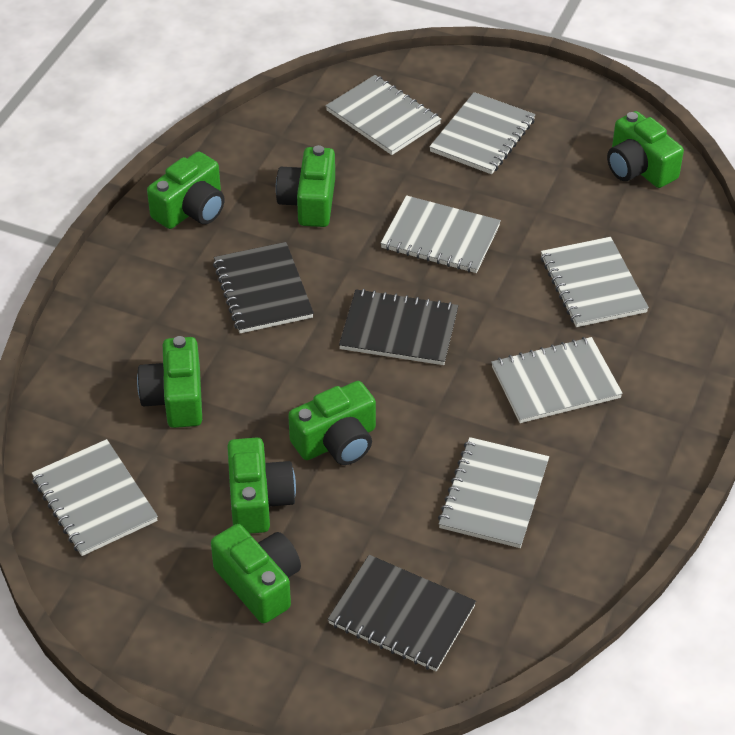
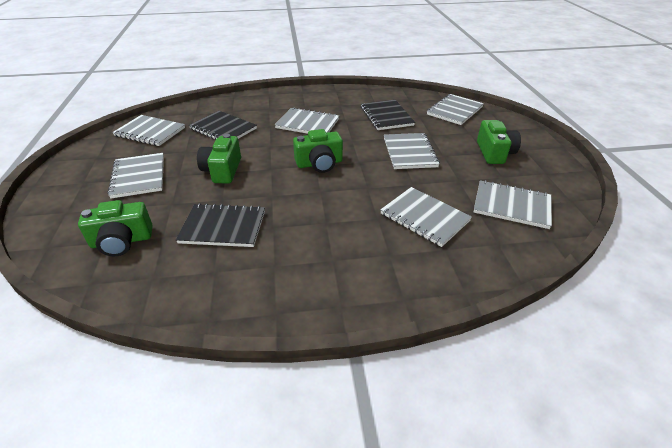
green camera: [137,336,202,428] [147,151,225,229] [211,524,301,623] [227,438,296,534] [276,145,335,227] [288,381,376,465] [607,111,684,188] = 7 -> [78,200,152,256] [197,134,241,184] [293,129,343,173] [477,120,521,164] = 4

